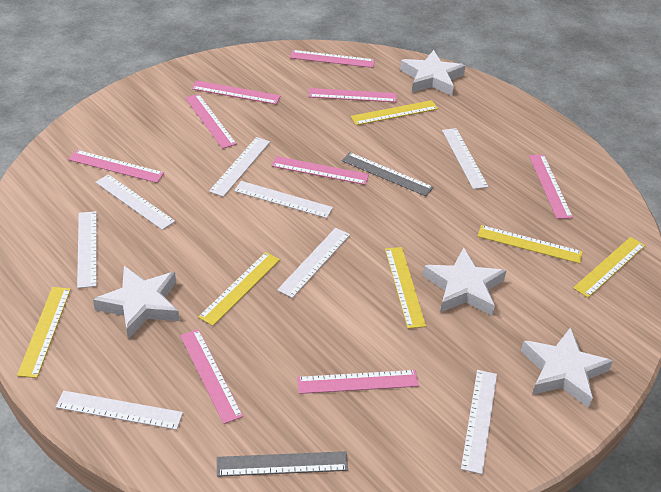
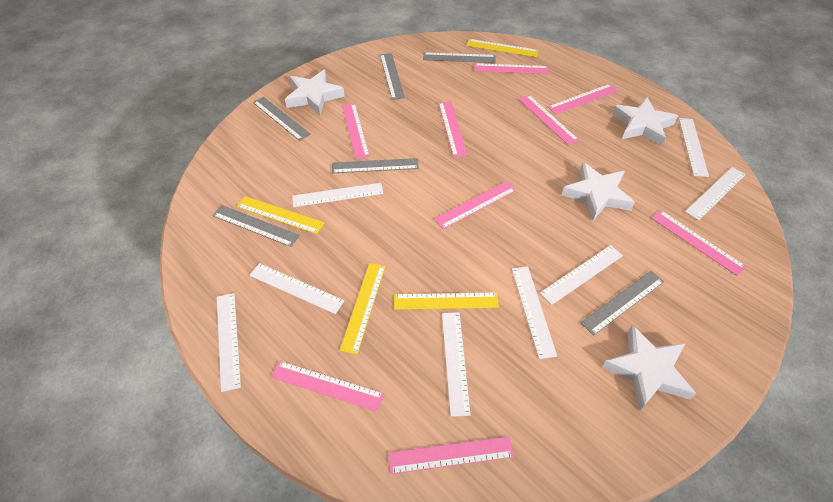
grey ruler: [217,451,348,477] [342,152,434,196] = 2 -> [212,205,300,247] [253,97,311,141] [332,158,419,173] [380,53,405,100] [423,52,496,63] [581,271,664,336] = 6
yellow ruler: [17,287,71,378] [198,252,280,326] [351,100,438,125] [385,247,426,329] [477,225,583,264] [573,237,645,298] = 6 -> [237,196,325,234] [340,263,385,354] [394,292,499,310] [466,39,539,57] = 4

